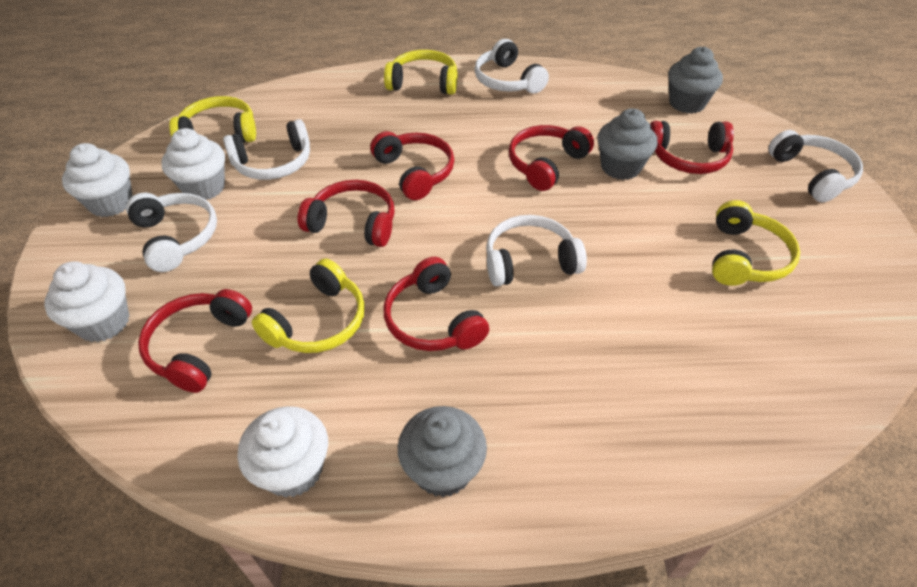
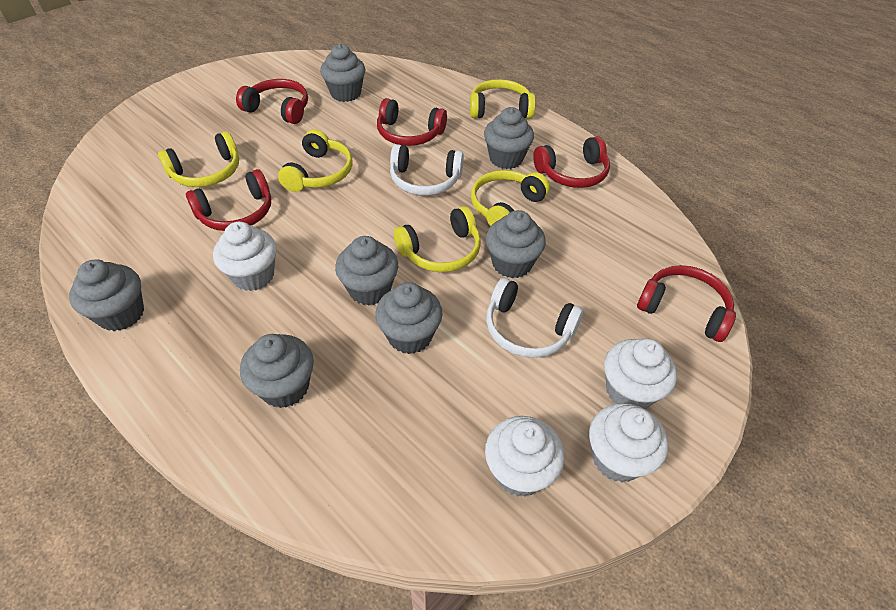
grey cupcake: [398,406,487,497] [598,108,658,180] [668,47,723,114] = 3 -> [69,259,144,331] [240,334,314,408] [320,44,365,102] [335,236,398,306] [375,282,443,354] [484,107,534,169] [486,210,546,278] = 7
red headphones: [138,289,252,393] [298,180,395,247] [370,131,454,200] [384,257,489,351] [509,125,594,191] [650,121,734,174] = 6 -> [186,169,271,231] [236,79,308,124] [377,98,447,146] [533,136,610,188] [637,265,736,342] = 5
white headphones: [126,193,217,272] [223,119,310,180] [475,39,549,94] [486,215,587,286] [768,130,863,202] = 5 -> [390,144,464,196] [486,278,583,358] = 2
yellow headphones: [169,96,256,143] [252,258,365,353] [384,50,458,95] [712,200,800,286] = 4 -> [158,131,239,187] [278,129,353,192] [394,206,481,272] [470,79,536,119] [471,170,550,227] = 5

